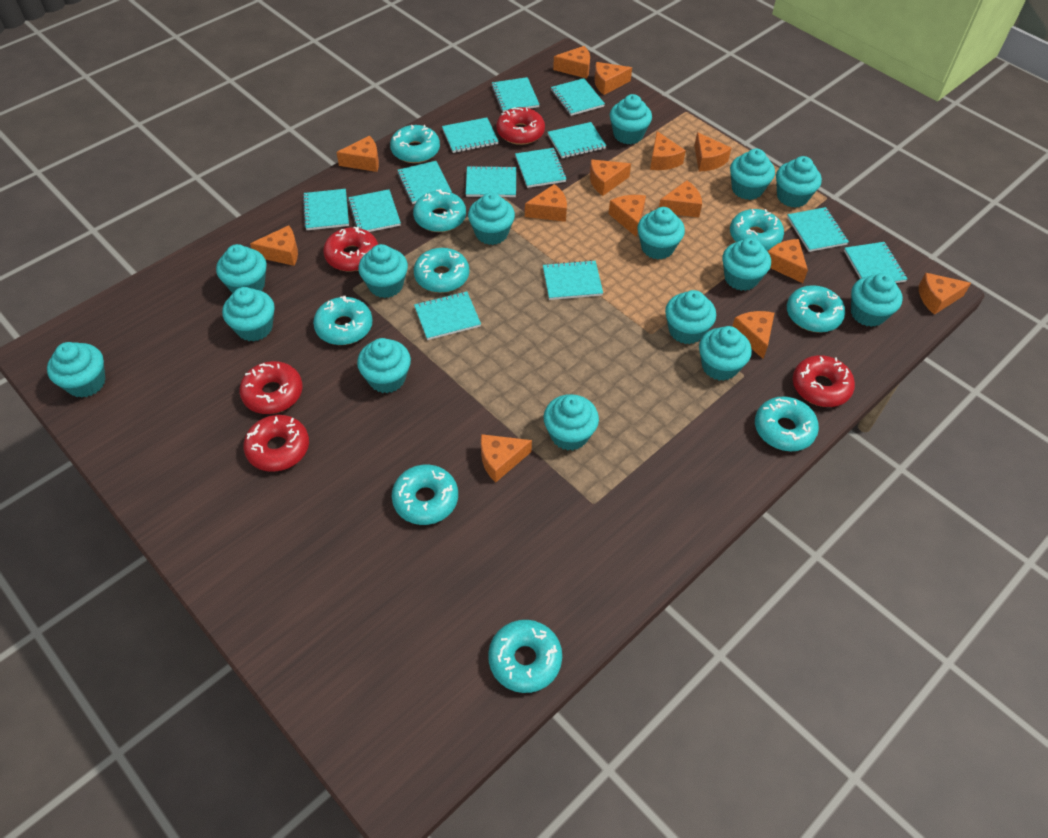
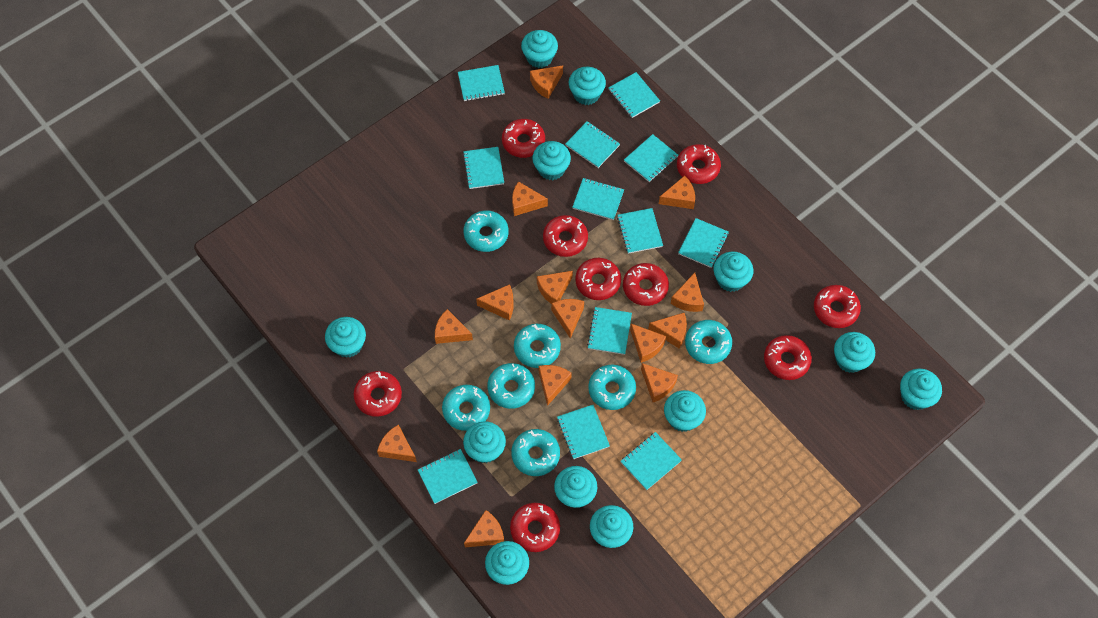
red donut: [239,361,303,414] [243,415,309,472] [323,227,378,271] [496,107,545,145] [793,355,855,407] = 5 -> [354,371,402,417] [502,119,545,158] [510,503,560,552] [543,215,588,257] [575,258,621,300] [623,263,669,306] [677,144,721,184] [764,335,812,380] [814,285,861,328] = 9
turquoise cupcake: [47,342,105,398] [216,244,267,293] [222,287,275,342] [357,338,411,393] [358,244,408,298] [468,192,515,245] [543,394,599,451] [610,94,652,144] [637,207,685,260] [665,290,716,344] [699,326,752,381] [722,238,771,291] [730,149,775,200] [776,156,822,208] [851,273,903,327] = 15 -> [325,317,366,358] [463,421,506,463] [485,541,529,585] [521,30,558,68] [532,141,571,180] [554,466,597,508] [569,67,606,105] [590,505,633,548] [664,390,706,432] [713,251,753,292] [834,332,875,373] [900,369,942,410] = 12
turquoise donut: [313,296,372,345] [390,125,440,163] [392,465,458,525] [413,189,466,232] [414,248,469,293] [488,620,562,693] [730,209,784,250] [755,396,819,451] [787,285,845,333] = 9 -> [442,385,490,431] [463,210,509,252] [487,363,535,409] [511,429,560,476] [514,324,561,368] [588,365,636,410] [685,320,732,364] = 7
turquoise notebook: [303,189,349,230] [348,189,401,232] [397,161,452,204] [414,291,481,340] [442,117,499,153] [466,166,516,197] [491,77,540,113] [515,148,567,188] [543,260,603,300] [548,122,606,158] [551,78,605,116] [787,207,849,252] [844,242,907,283] = 13 -> [418,449,478,504] [458,65,505,101] [463,147,504,189] [557,405,610,459] [565,121,620,168] [572,178,624,220] [587,307,632,355] [608,72,660,118] [617,208,663,254] [621,432,682,490] [624,134,678,182] [678,218,729,268] = 12

